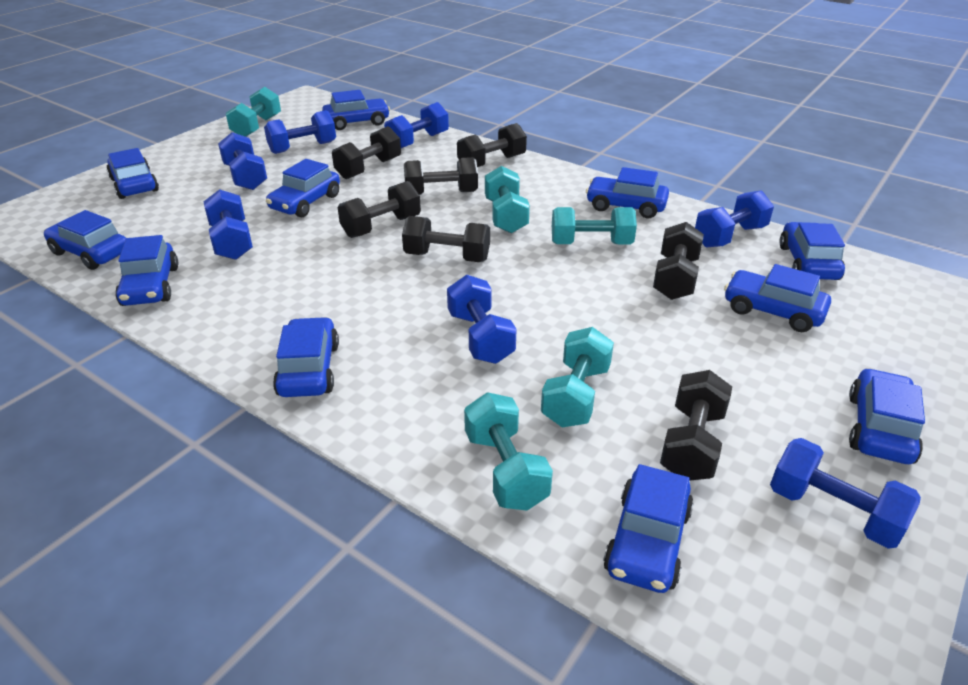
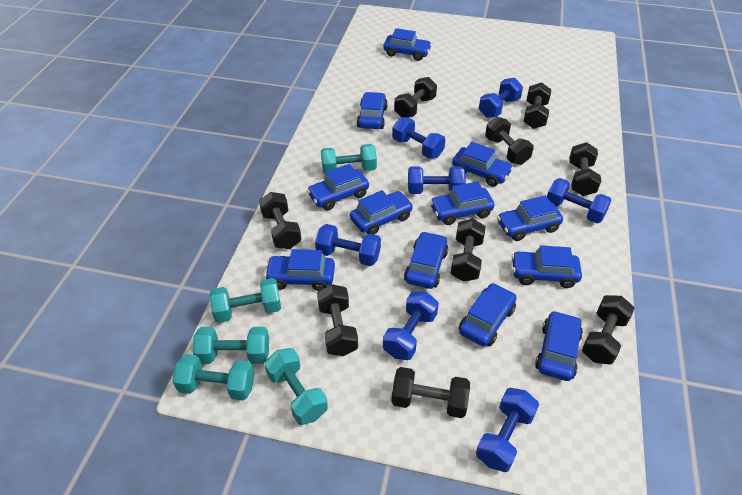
black dumbbell: [332,126,401,179] [337,181,421,238] [402,216,490,262] [404,157,478,195] [457,123,527,167] [653,222,704,300] [660,370,732,481] = 7 -> [259,192,301,249] [317,284,358,356] [391,367,470,418] [394,77,437,118] [450,219,486,282] [485,117,534,165] [523,82,551,129] [569,142,601,196] [582,295,634,364] = 9
blue car: [44,210,126,270] [107,148,159,199] [115,235,178,306] [266,159,340,217] [273,317,339,397] [322,90,390,130] [586,167,669,218] [603,464,694,593] [724,264,831,332] [779,222,845,280] [849,368,925,464] = 11 -> [264,249,335,291] [307,164,369,210] [350,190,413,235] [357,92,388,129] [383,28,432,61] [404,231,448,289] [430,182,495,225] [452,142,513,187] [459,283,517,346] [497,195,563,241] [511,245,582,288] [535,310,583,381] = 12

